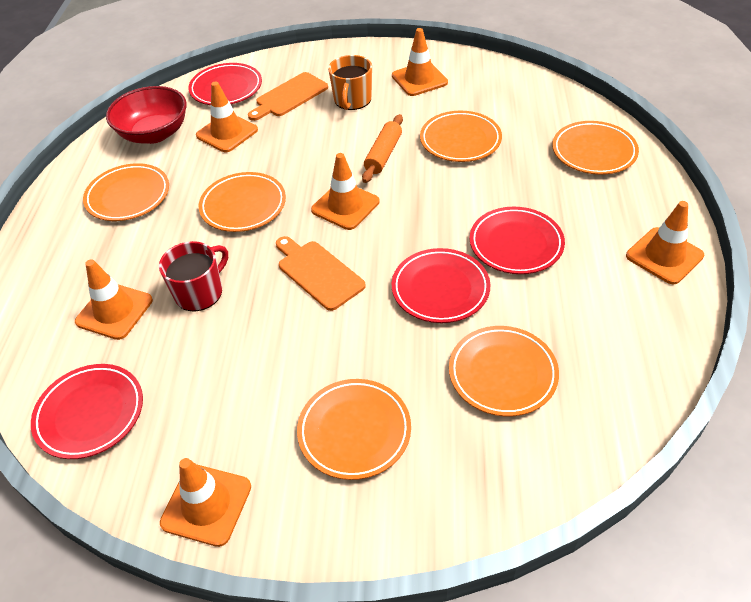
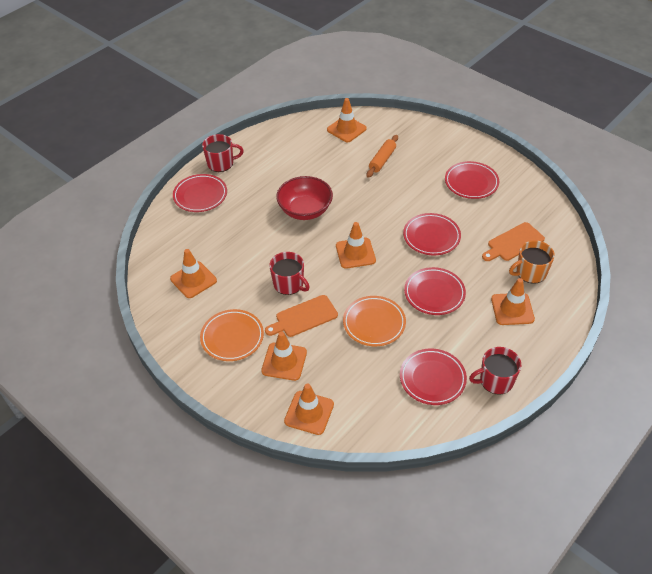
orange plate: [83,163,169,221] [199,172,286,232] [297,379,411,480] [420,111,502,162] [449,326,559,417] [552,121,639,175] = 6 -> [200,309,264,361] [343,296,406,346] = 2
red mug: [159,241,228,311] = 1 -> [202,134,244,172] [269,252,310,295] [469,347,521,395] = 3
red plate: [31,364,143,459] [188,63,262,105] [392,248,490,323] [470,207,565,274] = 4 -> [173,174,227,212] [400,349,467,405] [403,213,461,255] [404,267,466,315] [445,161,499,199] = 5

